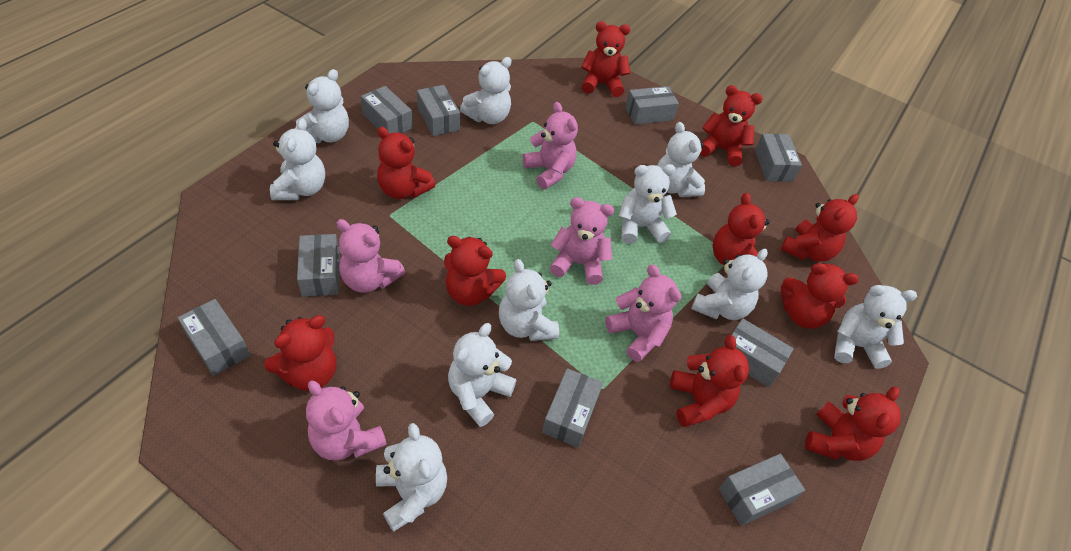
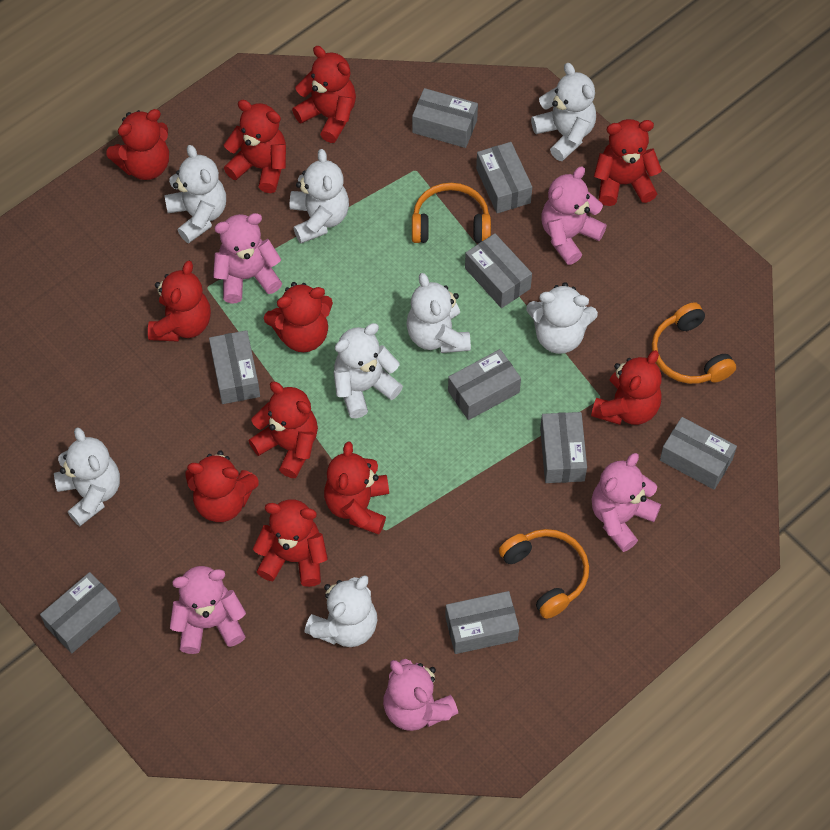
orange headphones: none = 0 -> [412,183,491,243] [499,529,589,619] [652,302,736,384] = 3
red teddy bear: [264,315,336,391] [377,127,436,199] [444,236,506,306] [581,21,630,97] [670,335,749,427] [700,85,763,167] [713,193,770,265] [781,194,859,262] [781,263,859,329] [805,386,901,461] = 10 -> [106,109,169,180] [148,261,211,342] [185,450,259,522] [224,100,286,193] [248,382,318,478] [253,499,328,587] [264,282,333,352] [292,46,356,143] [324,442,389,535] [591,350,662,425] [594,119,662,206] = 11
white teddy bear: [270,118,325,200] [295,69,349,143] [376,423,447,532] [448,323,516,427] [460,57,512,124] [499,259,559,341] [619,164,677,244] [657,122,705,197] [692,249,768,320] [834,285,917,369] = 10 -> [54,427,120,526] [164,145,226,243] [290,149,349,243] [304,575,378,647] [334,323,403,418] [406,273,471,353] [526,282,598,354] [531,63,596,161] = 8

